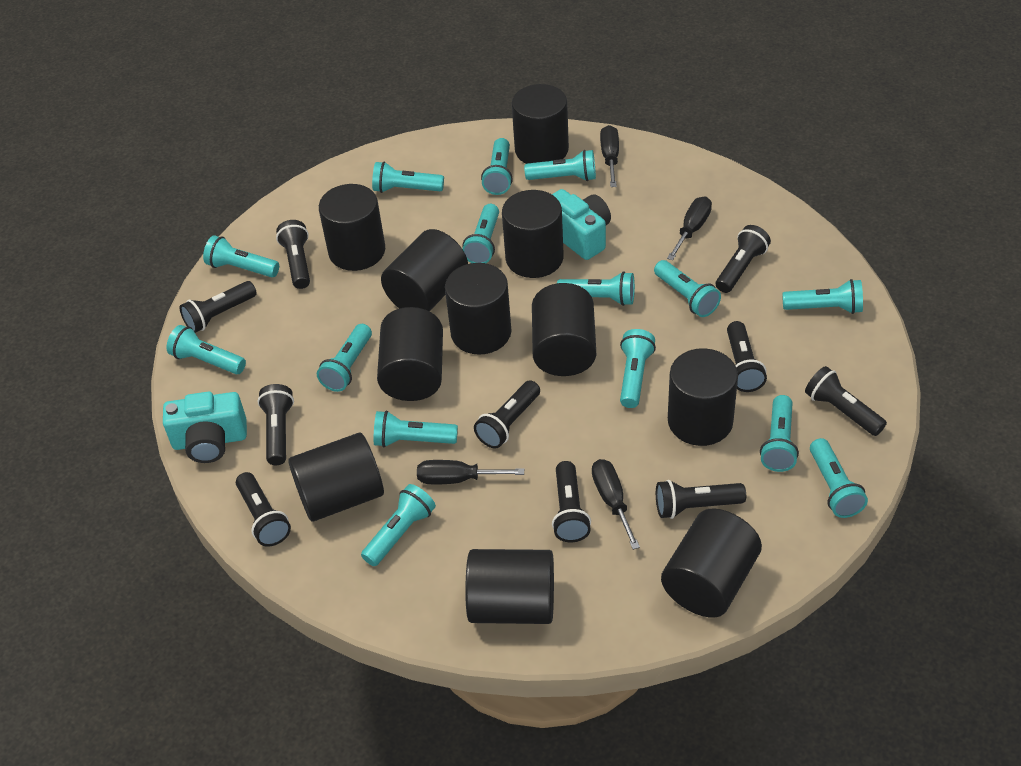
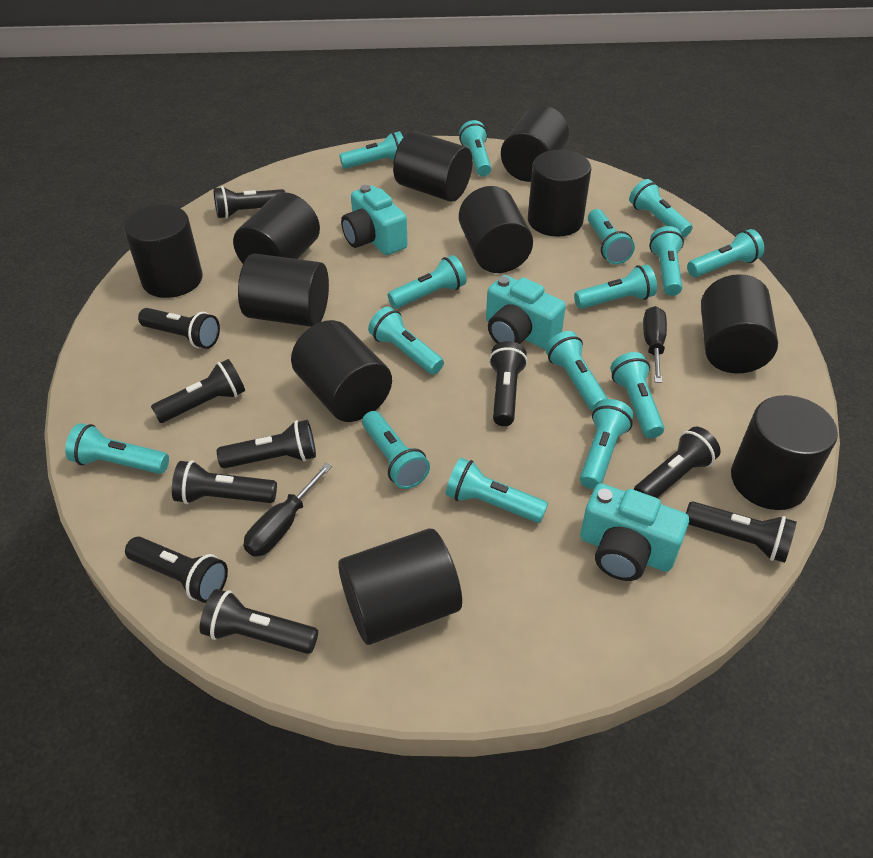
black screwdriver: [417,460,524,484] [592,459,640,550] [600,125,619,187] [667,196,712,260] = 4 -> [244,463,332,557] [643,306,667,383] = 2
turquoise camera: [163,392,247,463] [552,189,611,260] = 2 -> [341,185,408,255] [486,275,566,349] [580,483,689,581] = 3

